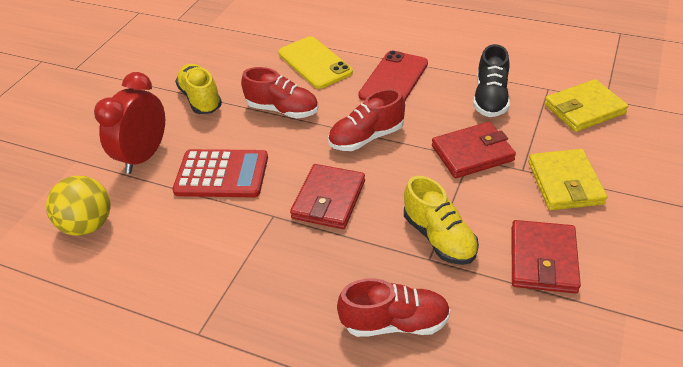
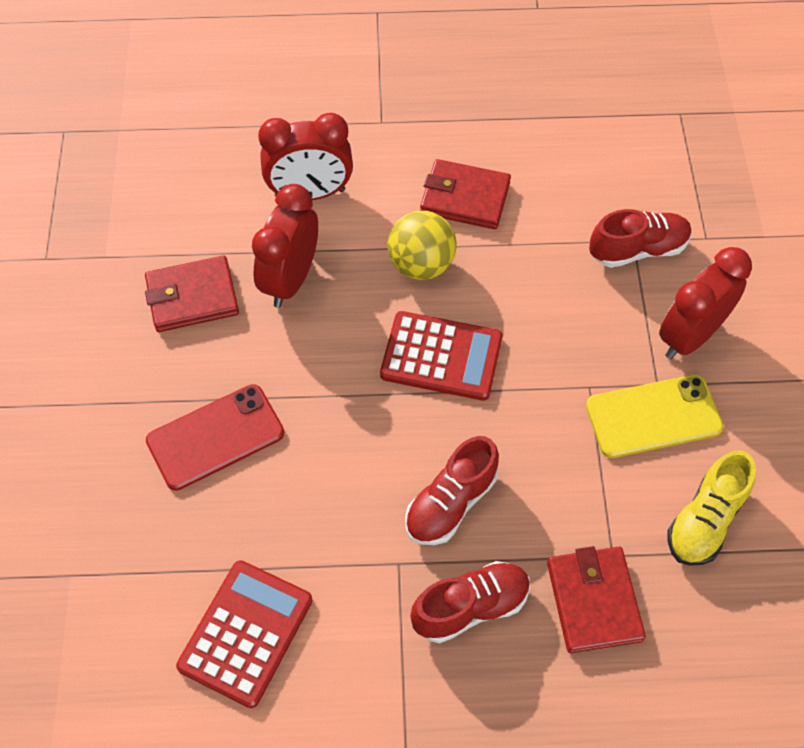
black shoe: [473,44,510,117] = 1 -> none = 0
red calculator: [172,149,268,198] = 1 -> [176,560,313,708] [380,311,502,401] = 2
red clock: [94,72,165,174] = 1 -> [252,184,318,308] [258,113,353,200] [659,247,752,359] = 3
yellow shoe: [175,64,222,114] [404,176,479,265] = 2 -> [668,450,756,566] = 1
yellow wallet: [528,149,607,210] [544,79,628,132] = 2 -> none = 0

